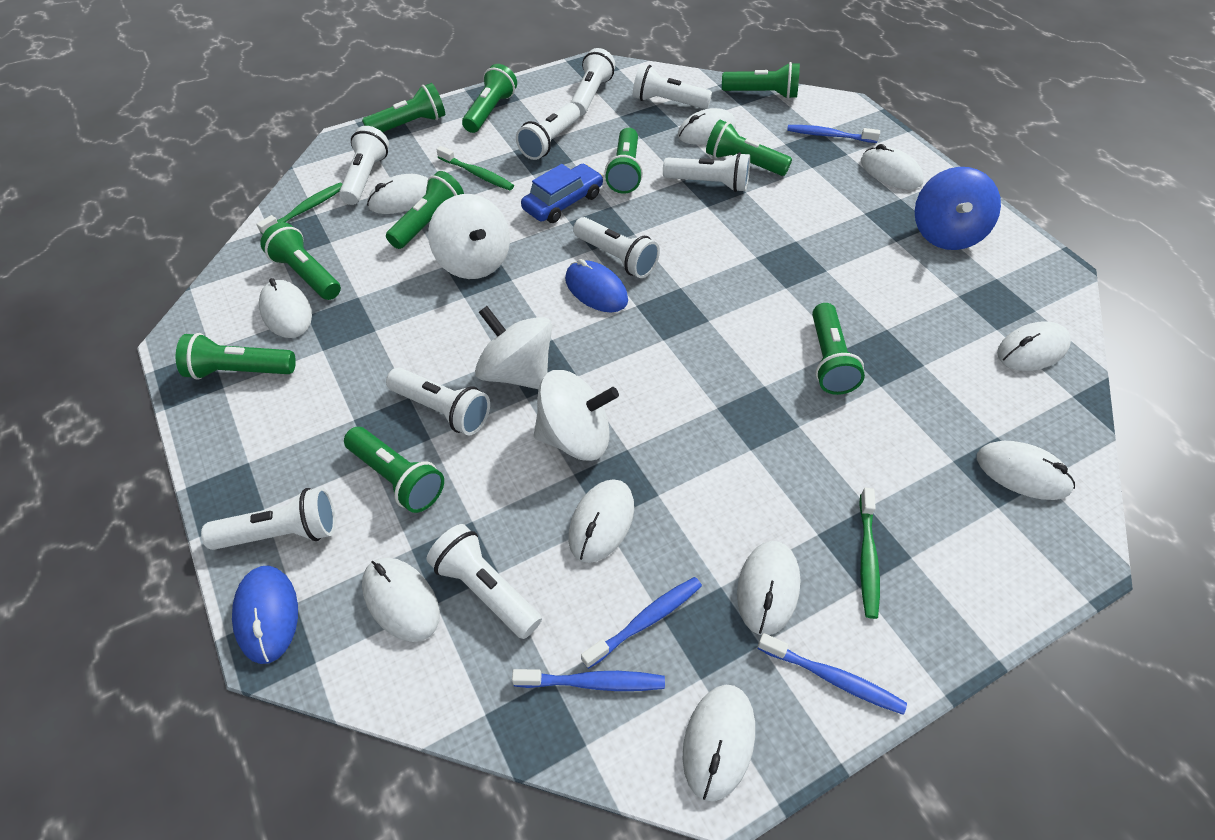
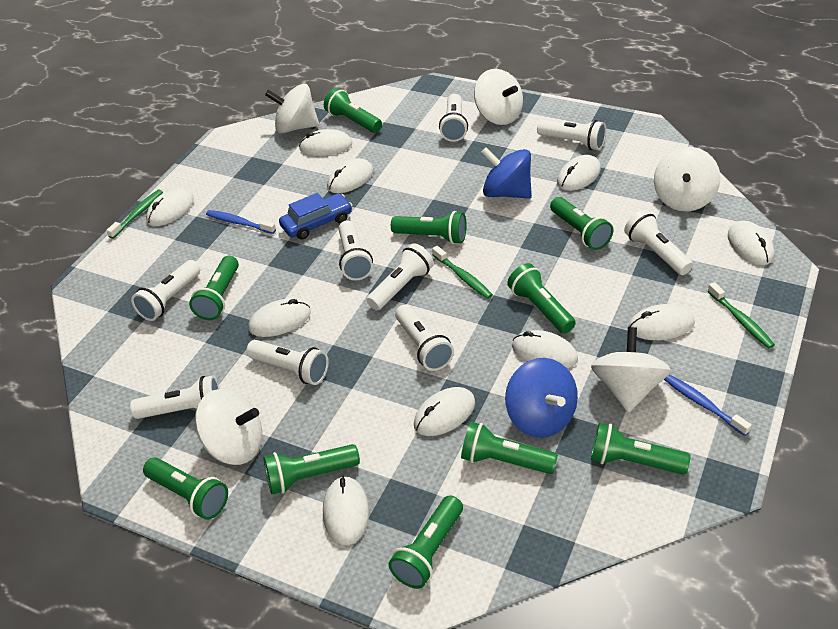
blue mouse: [232,565,298,664] [565,259,628,313] = 2 -> none = 0
blue spinning top: [915,167,1001,250] = 1 -> [481,147,532,199] [505,358,578,438] = 2
blue toothbrush: [512,669,665,691] [581,577,702,669] [757,633,907,715] [787,125,880,143] = 4 -> [206,210,276,234] [664,374,752,436] = 2
white spinning top: [428,194,510,279] [475,306,552,389] [534,370,619,461] = 3 -> [195,389,262,465] [265,84,319,134] [474,69,523,125] [591,327,671,413] [654,147,721,211] = 5

